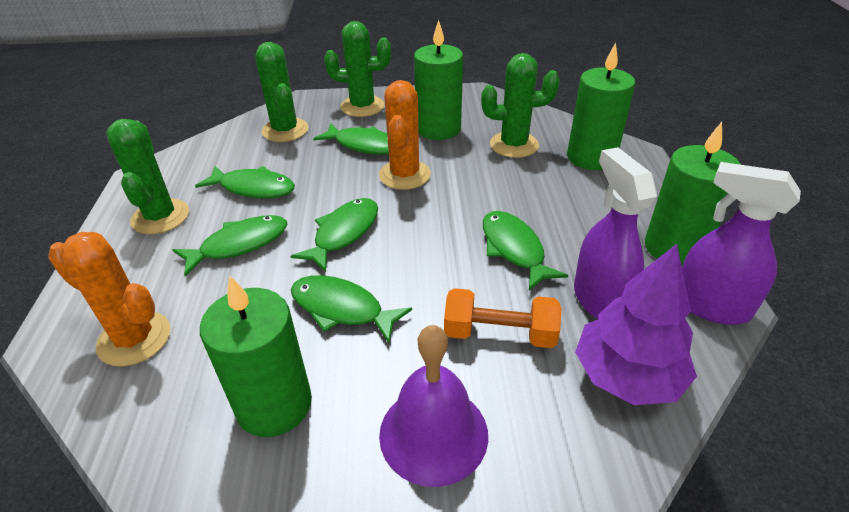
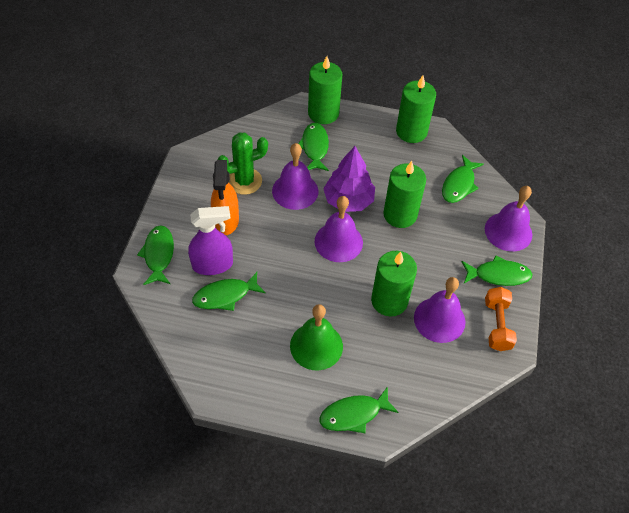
green bell: none = 0 -> [290,304,343,370] = 1
green cactus: [106,119,189,234] [255,42,308,142] [324,21,391,117] [481,53,560,158] = 4 -> [218,132,268,195] = 1
orange cactus: [48,232,171,366] [379,80,431,190] = 2 -> none = 0
orange spray bottle: none = 0 -> [211,160,239,235] = 1
purple bell: [379,325,488,487] = 1 -> [272,143,318,210] [315,196,363,262] [414,277,465,343] [485,186,532,252] = 4
purple spray bottle: [574,147,657,319] [682,162,801,325] = 2 -> [188,206,233,275] = 1

